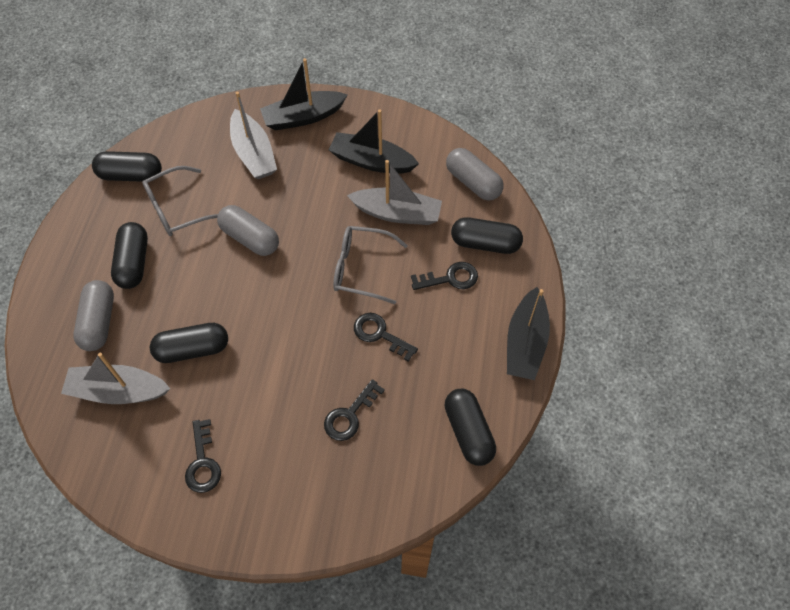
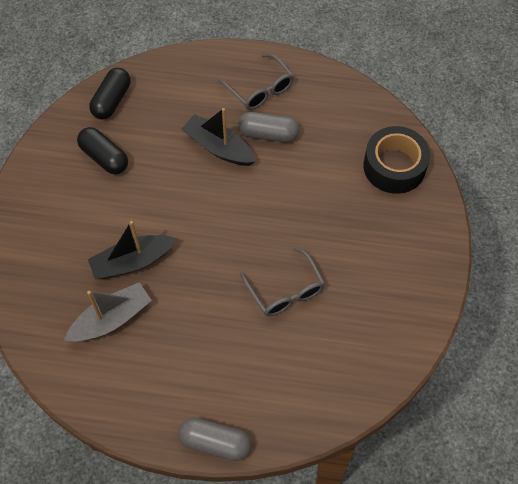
black boat: [260,58,347,130] [329,109,419,174] [507,287,550,380] = 3 -> [88,221,177,279] [182,108,256,166] = 2
black capsule: [92,151,162,182] [111,222,148,289] [150,323,228,363] [444,389,496,466] [451,217,523,254] = 5 -> [77,127,128,174] [89,68,130,119] = 2
black key: [185,419,221,493] [324,379,385,441] [354,313,418,362] [411,262,478,290] = 4 -> none = 0
black tape: none = 0 -> [363,126,430,194] = 1
grey boat: [61,353,171,404] [230,92,277,179] [347,160,442,225] = 3 -> [64,282,152,342] = 1
grey capsule: [73,280,114,351] [217,205,279,256] [446,148,504,201] = 3 -> [178,418,251,461] [238,112,299,142] = 2

